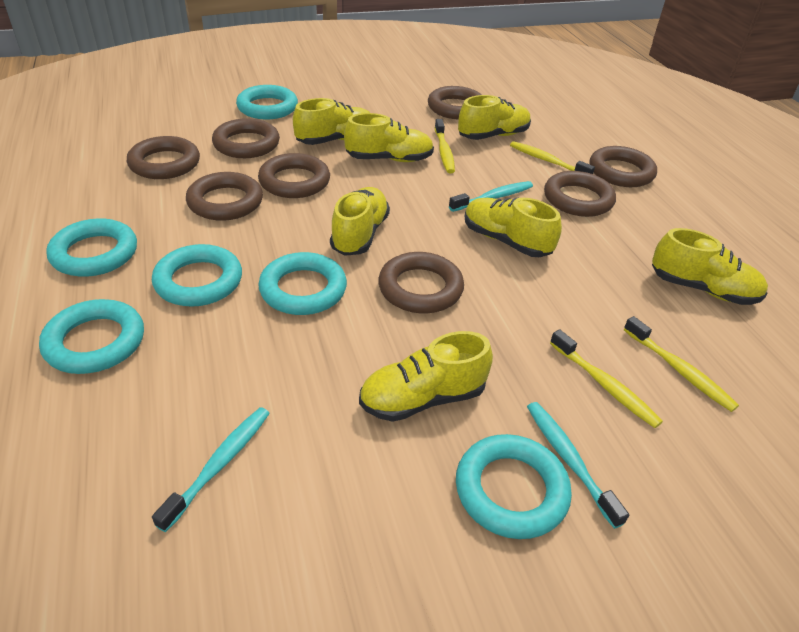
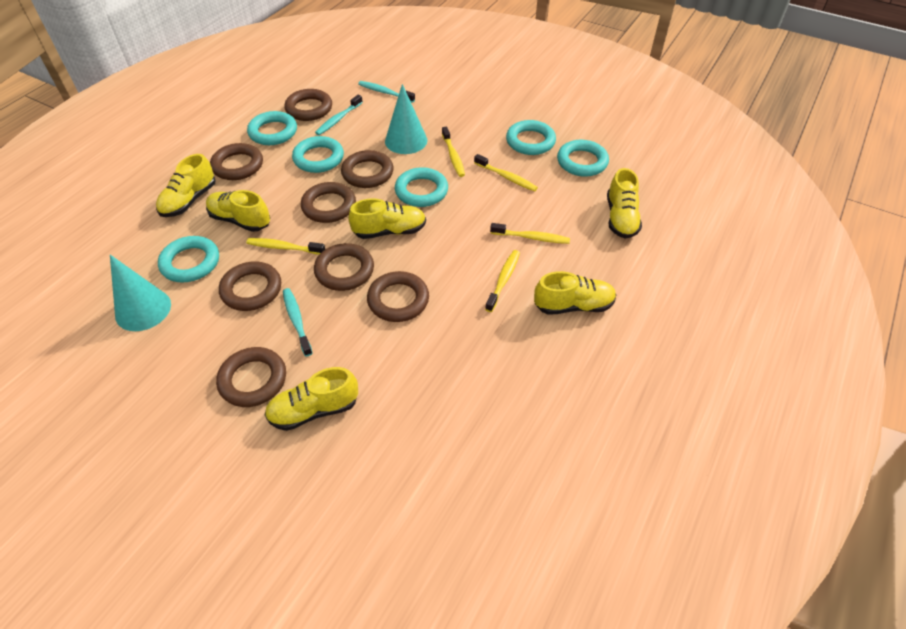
turquoise cone: none = 0 -> [110,255,171,331] [385,84,427,154] = 2
yellow shoe: [293,98,370,145] [330,187,390,256] [344,113,434,162] [359,331,493,422] [458,95,531,140] [465,198,562,257] [652,228,768,305] = 7 -> [156,154,216,217] [206,190,270,232] [265,367,358,431] [348,198,426,239] [534,271,616,315] [607,168,642,239] = 6
yellow toothbrush: [435,119,455,173] [510,141,595,174] [550,329,663,428] [624,316,739,412] = 4 -> [246,238,325,255] [442,127,465,177] [474,154,538,192] [485,250,520,312] [490,223,570,244] = 5

